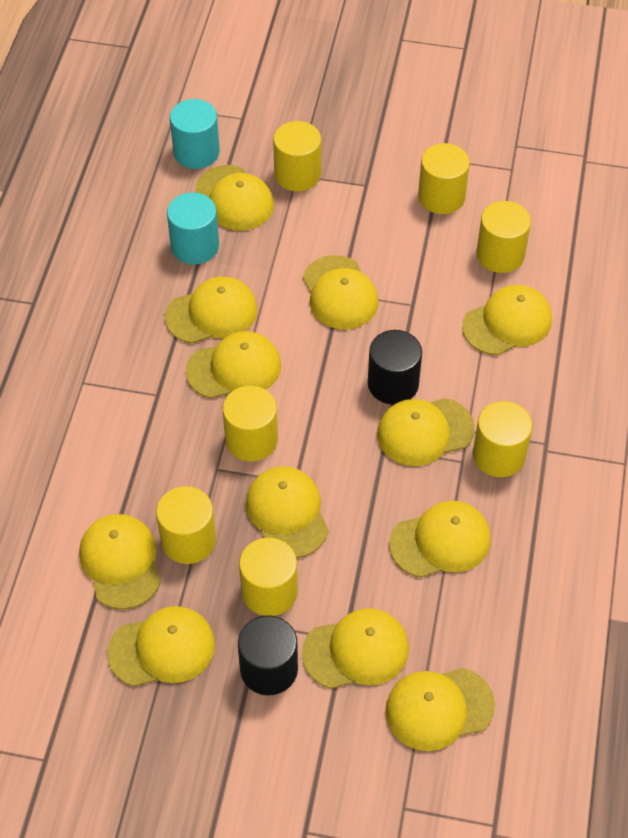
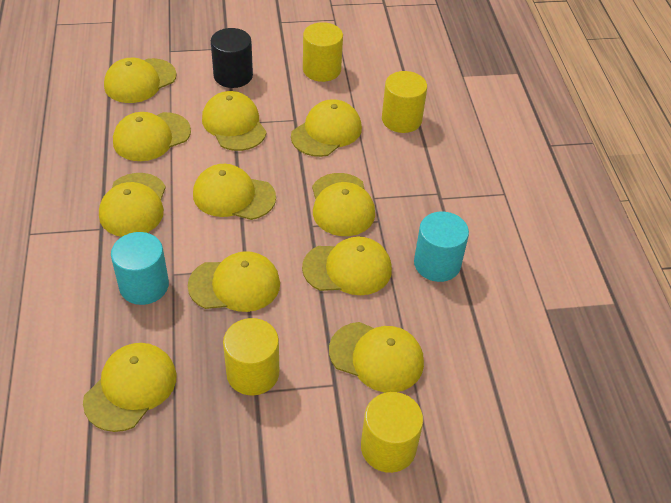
black cylinder: [238,615,298,695] [368,330,422,405] = 2 -> [211,28,253,88] = 1
yellow cap: [79,514,161,609] [107,606,215,687] [165,277,257,344] [186,331,281,398] [196,165,274,231] [246,466,329,558] [302,608,409,689] [303,255,378,330] [377,398,475,466] [385,668,495,751] [389,501,491,578] [462,285,552,355] = 12 -> [83,343,176,432] [99,173,166,237] [104,58,177,103] [113,112,191,161] [188,251,280,312] [193,164,276,220] [202,91,267,151] [291,99,362,157] [302,236,392,295] [312,173,375,236] [329,322,424,392] = 11
yellow cylinder: [156,486,216,564] [223,386,278,461] [239,538,298,616] [273,121,321,191] [418,143,470,214] [473,401,533,477] [476,201,531,273] = 7 -> [223,318,279,395] [303,22,343,82] [361,392,423,473] [382,71,427,133] = 4

